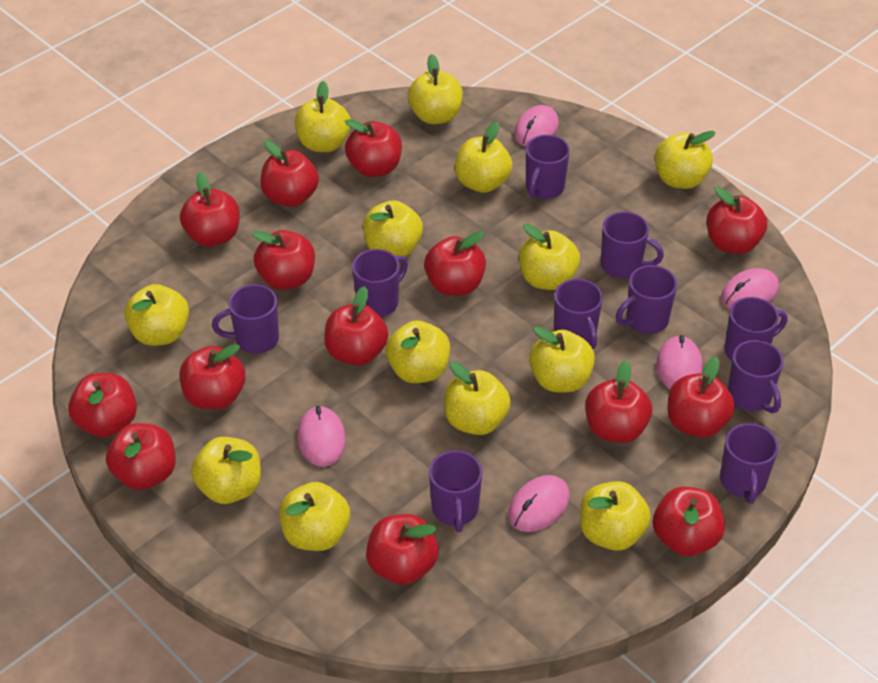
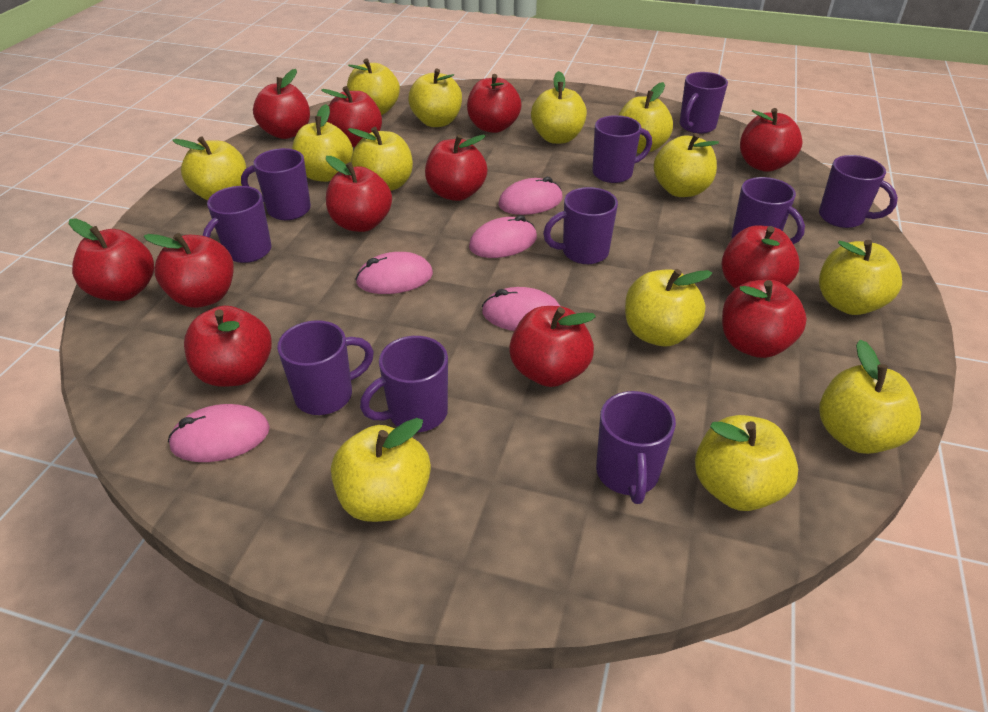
red apple: [68,373,137,438] [106,423,176,490] [180,172,240,247] [180,344,246,409] [252,230,315,290] [260,140,319,207] [324,286,388,366] [345,119,402,177] [366,514,439,585] [424,231,486,296] [585,360,652,443] [653,487,725,556] [667,357,735,438] [707,186,767,254] = 14 -> [69,219,154,301] [144,233,234,308] [184,306,272,387] [253,69,310,139] [321,86,382,147] [326,156,392,232] [425,135,487,201] [467,74,522,133] [509,306,596,387] [722,225,799,289] [722,280,807,358] [740,108,802,172] = 12

